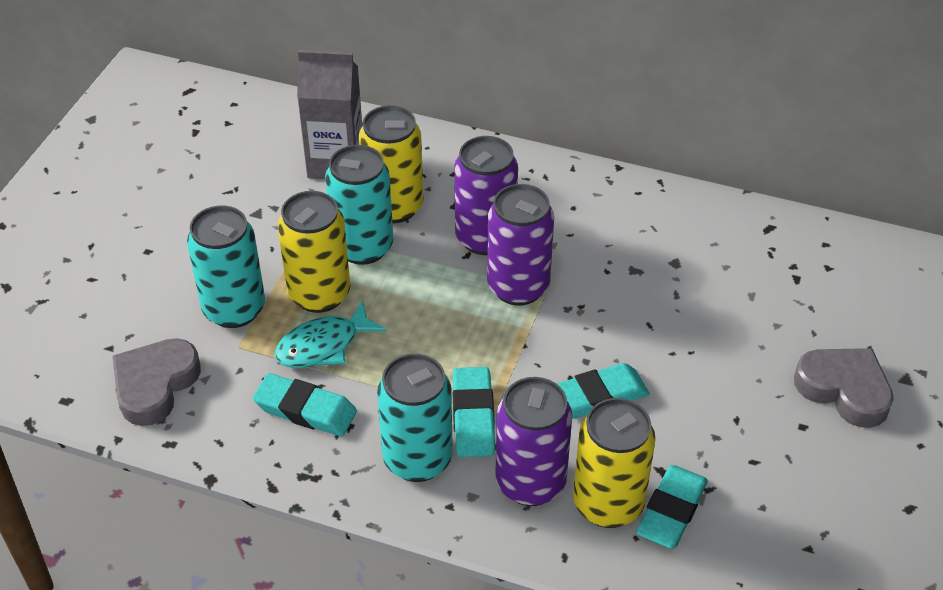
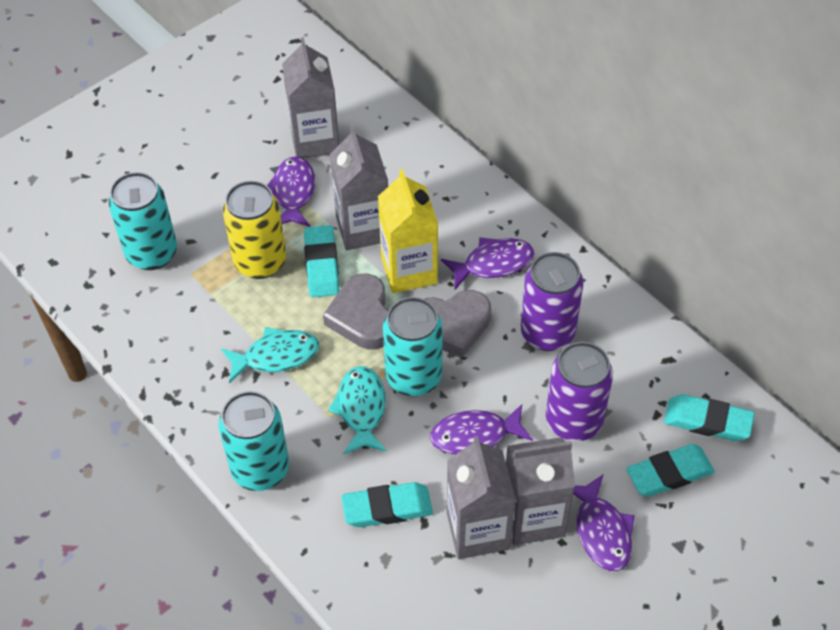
grey carton: [297,50,362,179] = 1 -> [282,37,339,159] [330,127,388,250] [447,436,516,559] [506,437,575,545] = 4
purple can: [454,136,518,255] [487,184,554,306] [495,377,572,506] = 3 -> [520,252,584,351] [546,342,613,441] = 2
purple fish: none = 0 -> [267,156,315,227] [430,404,533,454] [441,237,534,289] [573,475,635,571] = 4
turquoise fish: [274,300,387,368] = 1 -> [221,327,319,383] [328,366,386,454] = 2
yellow can: [278,191,350,313] [359,105,423,223] [573,398,656,528] = 3 -> [223,181,286,279] = 1
yellow carton: none = 0 -> [378,169,438,293] = 1

